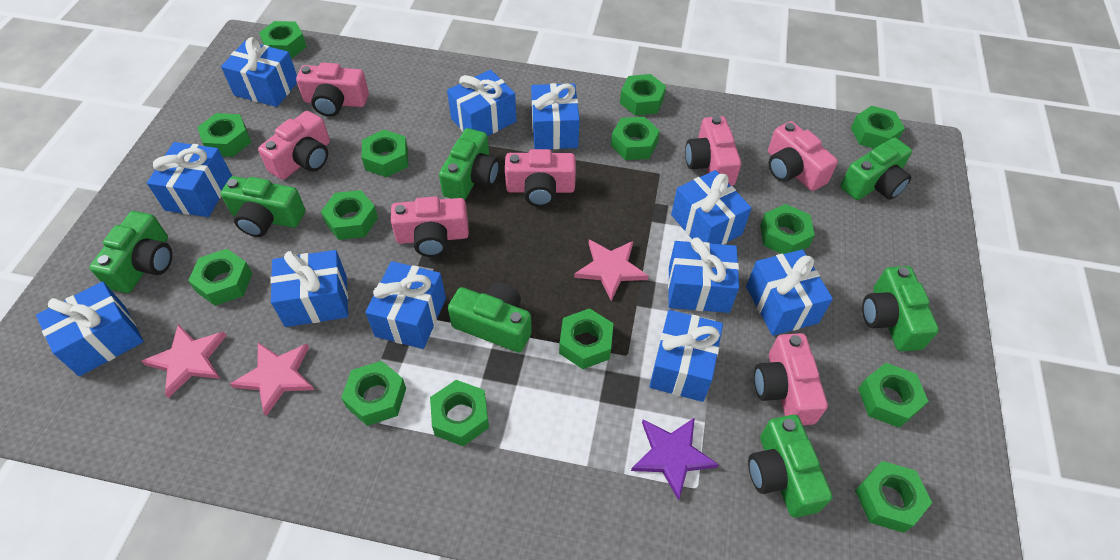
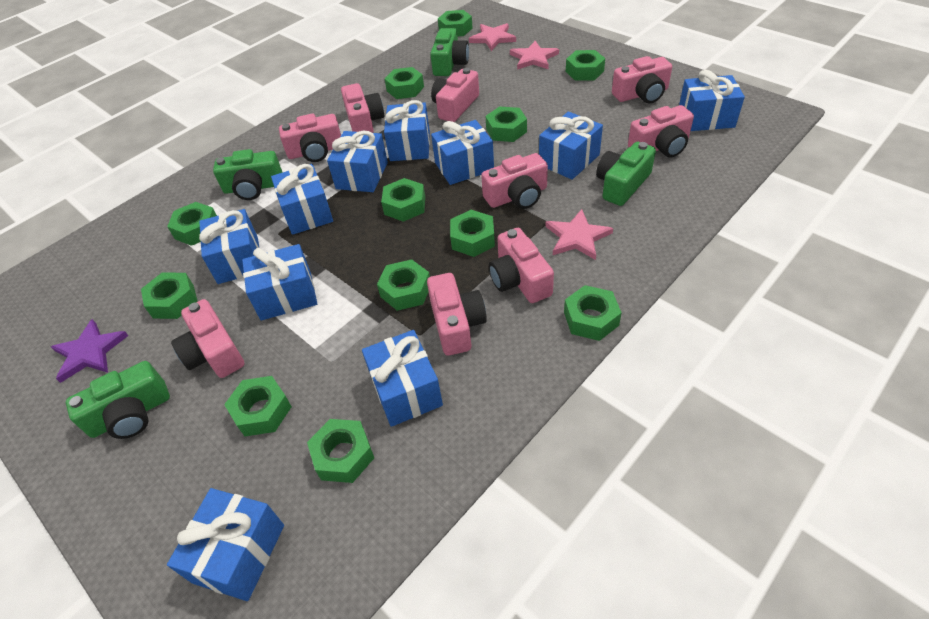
blue gift: [36,282,144,376] [147,142,232,217] [221,37,297,107] [270,250,348,327] [365,261,446,349] [447,70,516,136] [531,83,580,149] [649,310,723,402] [668,237,739,313] [671,170,752,245] [746,250,833,336] = 11 -> [167,488,284,601] [199,209,259,284] [242,244,317,321] [271,164,333,235] [327,131,388,192] [362,330,443,427] [384,100,430,161] [431,120,494,185] [539,112,603,180] [679,70,745,131] = 10
green camera: [89,211,172,293] [221,176,305,237] [439,128,499,200] [448,282,532,352] [748,415,832,517] [841,138,912,200] [862,266,939,351] = 7 -> [66,361,170,439] [213,149,283,200] [430,28,469,76] [596,142,656,206] = 4
green nut: [188,249,253,306] [197,113,251,157] [259,21,307,59] [321,190,378,240] [341,361,406,426] [361,130,408,177] [430,380,489,446] [559,308,613,369] [611,117,660,160] [620,74,666,116] [760,204,815,254] [851,106,905,149] [855,461,932,533] [858,363,929,428] = 14 -> [141,273,198,319] [167,202,217,246] [224,376,292,436] [307,419,374,483] [377,259,430,311] [381,178,425,222] [385,67,424,99] [438,10,473,37] [450,210,495,257] [486,106,527,142] [564,285,622,341] [566,50,605,81] = 12
pink camera: [258,111,330,180] [296,62,369,117] [391,196,469,257] [505,149,576,207] [685,116,741,186] [754,333,828,425] [768,121,838,191] = 7 -> [171,299,244,378] [279,114,341,162] [341,83,384,133] [427,273,487,356] [431,68,479,122] [481,153,548,209] [489,228,554,303] [612,56,672,103] [628,105,694,157] = 9

